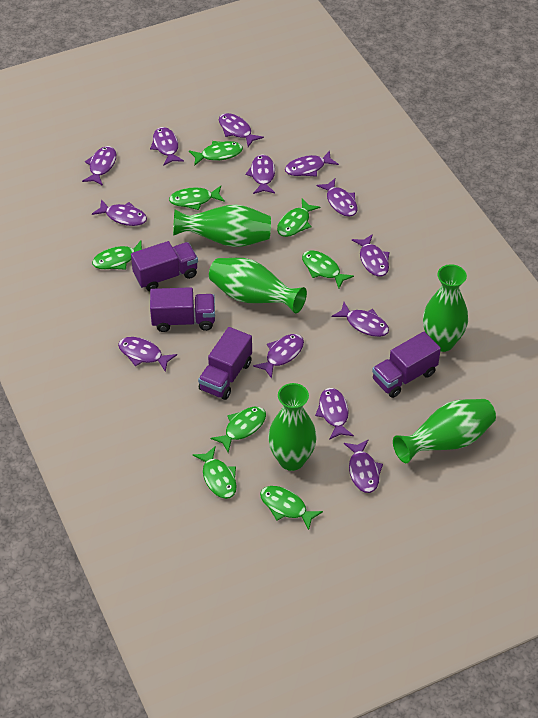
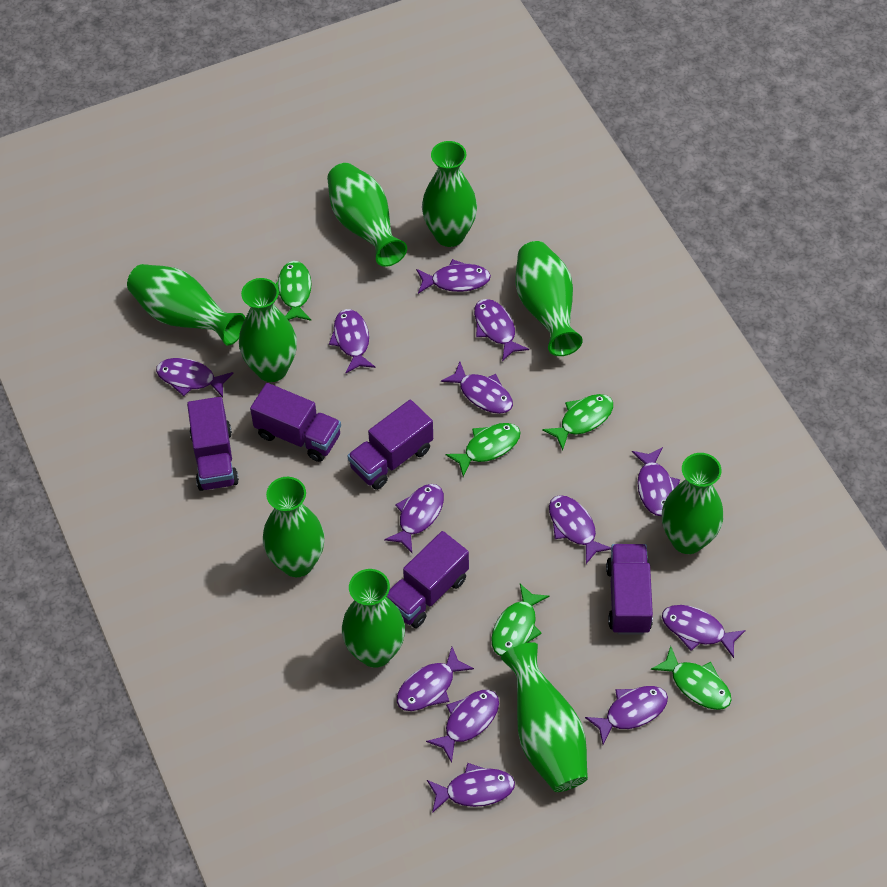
green fish: [92,241,142,270] [169,186,225,210] [189,141,243,166] [192,446,237,499] [211,407,266,453] [260,486,323,530] [277,199,320,237] [302,250,354,288] = 8 -> [276,261,311,321] [446,423,520,477] [491,584,549,656] [542,394,613,451] [651,646,731,710] = 5
green vase: [173,204,271,247] [209,258,307,314] [268,383,317,471] [393,399,496,463] [423,264,468,352] = 5 -> [127,264,245,346] [239,278,297,382] [263,477,324,577] [327,163,407,267] [342,569,405,668] [422,141,477,247] [501,642,588,792] [515,241,583,356] [662,453,723,554] = 9
purple truck: [131,241,198,291] [150,287,215,332] [198,327,252,400] [372,332,441,398] = 4 -> [187,397,239,491] [250,383,341,462] [347,400,433,490] [387,531,469,628] [606,544,653,635] = 5

